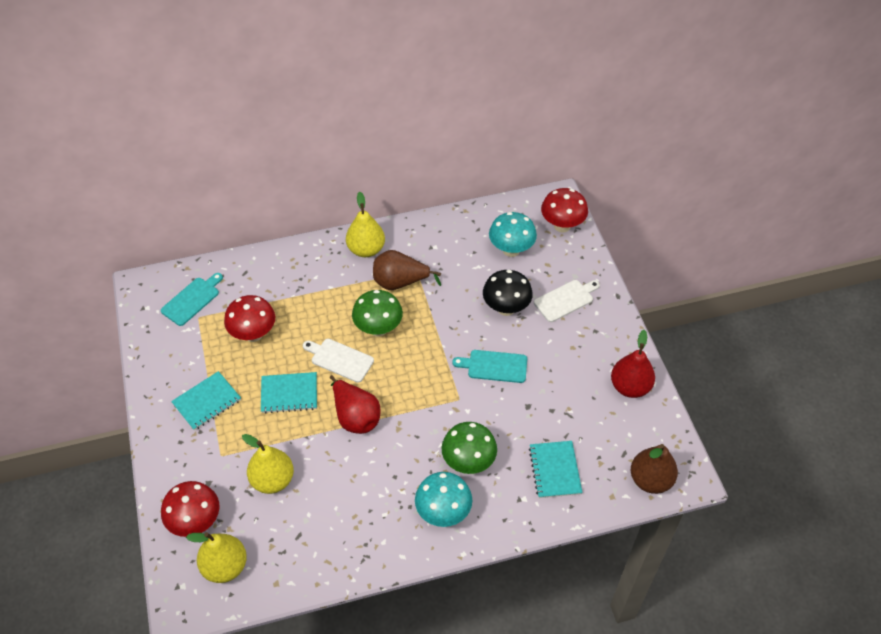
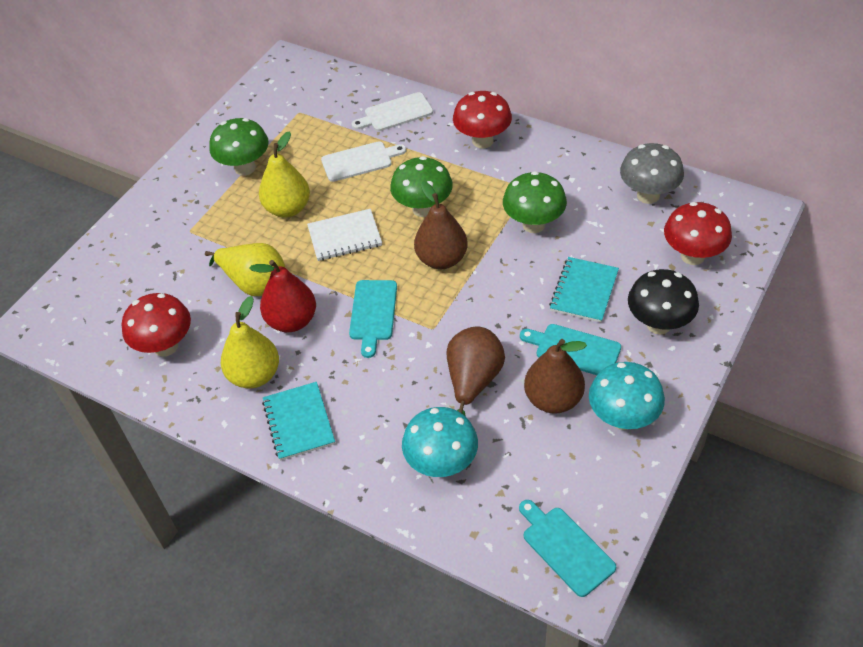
brown pear: [373,250,441,290] [631,444,678,494] = 2 -> [414,181,468,269] [446,327,505,417] [524,339,587,414] = 3
green mushroom: [352,290,403,337] [442,422,497,474] = 2 -> [209,118,269,176] [390,156,453,217] [503,171,567,233] = 3
grey mushroom: none = 0 -> [620,143,684,204] = 1
red pear: [330,375,380,434] [611,330,655,398] = 2 -> [249,260,316,332] = 1
turquoise cutting board: [161,273,223,326] [452,350,527,383] = 2 -> [349,280,397,358] [519,500,616,597] [520,324,621,375] = 3
turquoise notebook: [171,371,241,431] [261,372,317,413] [529,441,583,498] = 3 -> [262,382,335,461] [549,257,619,323] = 2
white notebook: none = 0 -> [307,209,382,261] = 1

